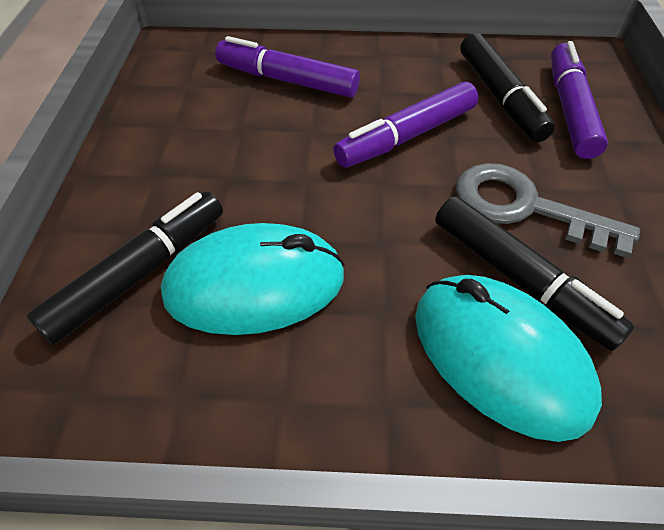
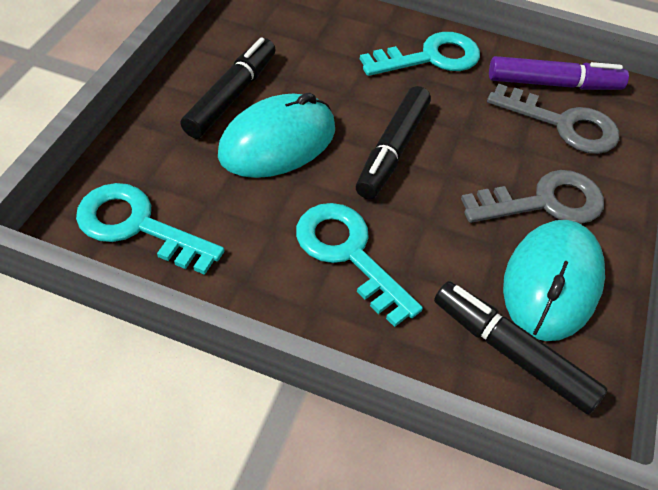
grey key: [456,163,640,258] = 1 -> [461,170,604,224] [487,83,619,154] = 2
purple marker: [215,36,360,97] [333,82,478,167] [551,41,608,159] = 3 -> [489,56,629,90] = 1
turquoise key: none = 0 -> [76,183,225,275] [296,203,423,327] [360,32,480,76] = 3

